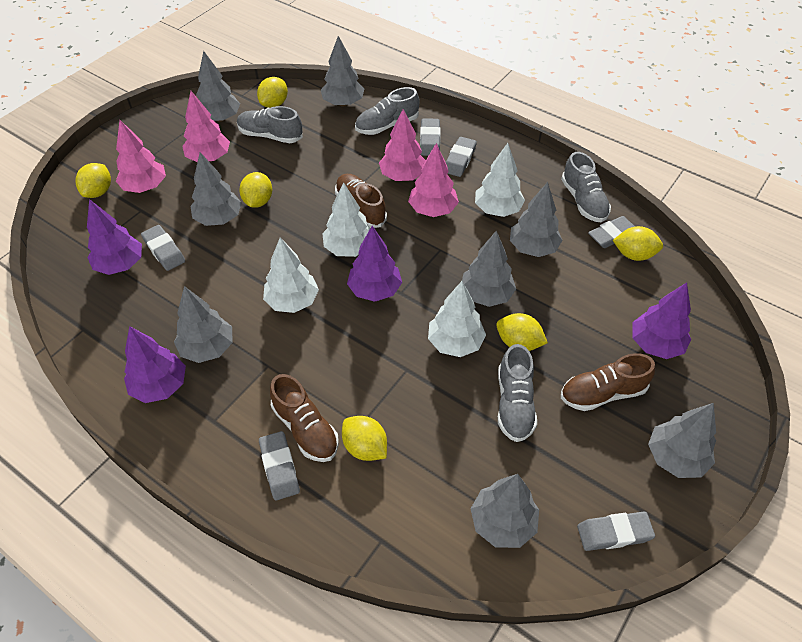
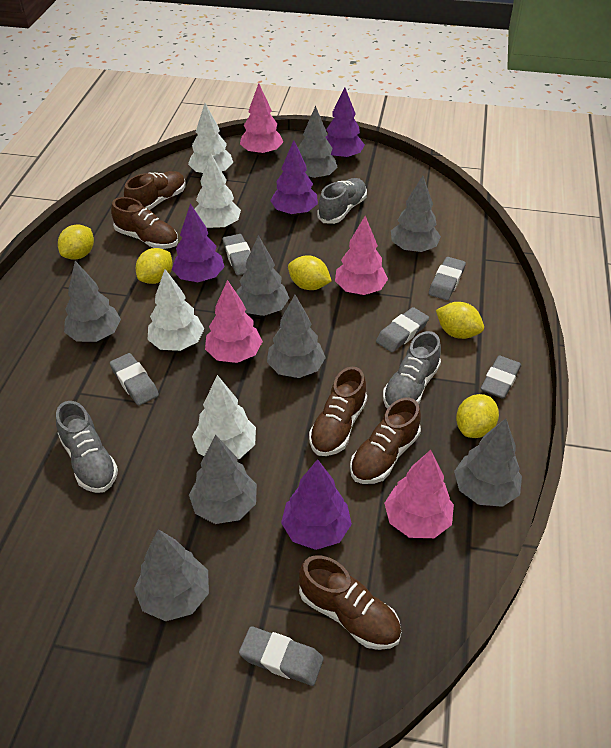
brown shoe: [270,374,339,462] [335,174,387,228] [561,353,655,411] = 3 -> [111,197,178,249] [124,171,186,210] [299,555,401,650] [309,367,367,456] [350,398,421,484] = 5
grey shoe: [237,106,303,143] [355,87,419,135] [498,344,537,442] [561,152,611,222] = 4 -> [56,401,118,493] [317,178,367,224] [383,331,441,409] = 3
yellow lemon: [75,163,111,198] [239,172,272,208] [257,77,288,108] [342,416,387,461] [496,313,548,351] [613,226,663,261] = 6 -> [58,224,94,260] [136,248,173,284] [288,255,332,290] [436,302,484,339] [456,394,499,438] = 5

